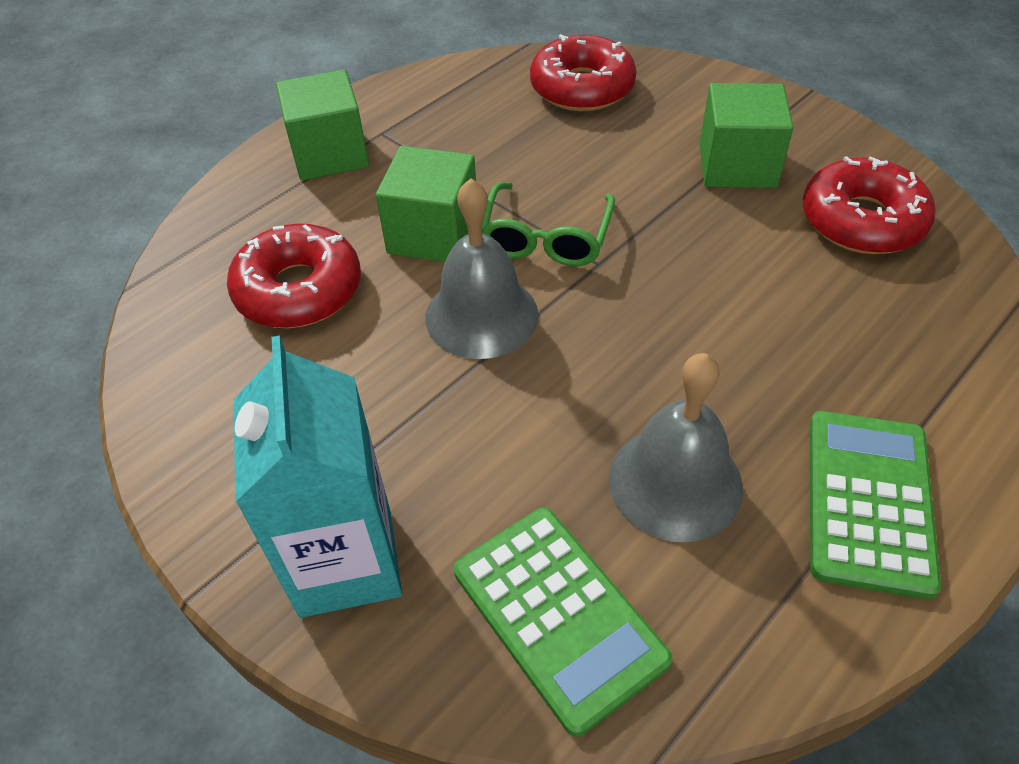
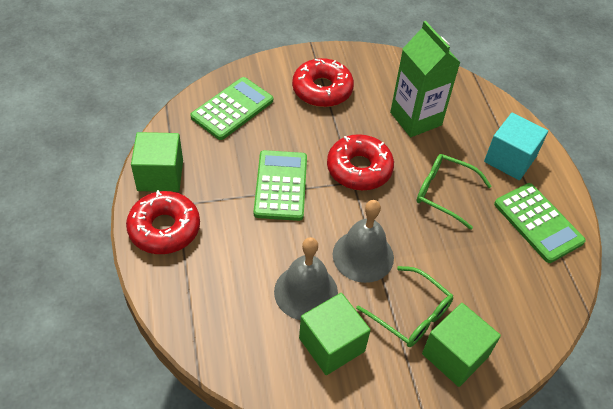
green calculator: [454,507,673,737] [810,411,941,600] = 2 -> [190,77,273,140] [254,150,307,221] [494,183,586,263] = 3
green carton: none = 0 -> [390,21,461,137] = 1
green glasses: [482,182,615,266] = 1 -> [356,266,453,347] [416,154,492,230] = 2
turquoise carton: [234,335,402,618] = 1 -> none = 0
turquoise cube: none = 0 -> [484,112,548,180] = 1

